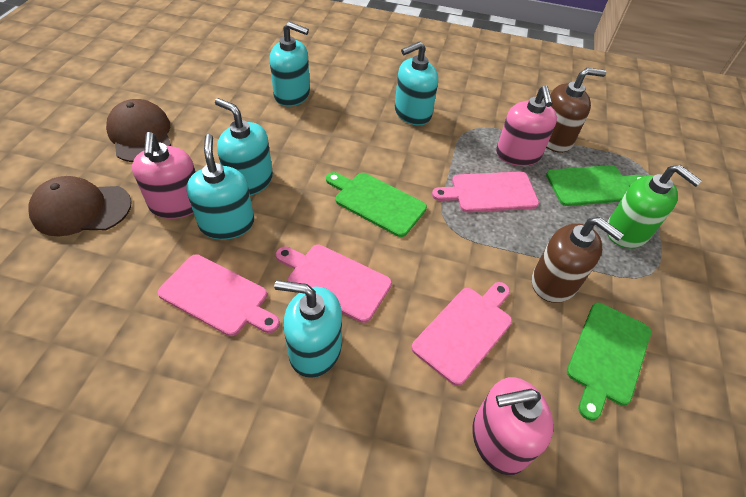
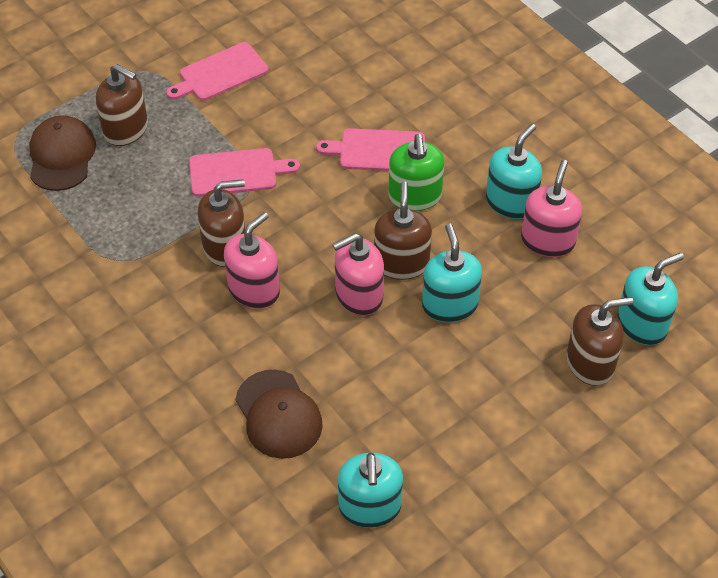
brown soap dispenser: [532,217,624,303] [546,68,606,153] = 2 -> [96,64,148,146] [197,179,245,267] [374,181,432,280] [566,297,633,386] = 4
green cutting board: [326,172,427,237] [546,165,644,206] [567,302,651,421] = 3 -> none = 0
pink cutting board: [157,254,280,336] [276,245,392,323] [411,282,512,386] [432,172,539,212] = 4 -> [166,42,268,101] [189,148,300,197] [316,128,425,171] = 3
turquoise soap dispenser: [186,134,254,240] [215,98,273,196] [269,22,310,107] [274,280,342,378] [395,41,438,125] = 5 -> [338,453,403,528] [422,223,482,322] [486,124,542,219] [617,253,684,345] = 4

